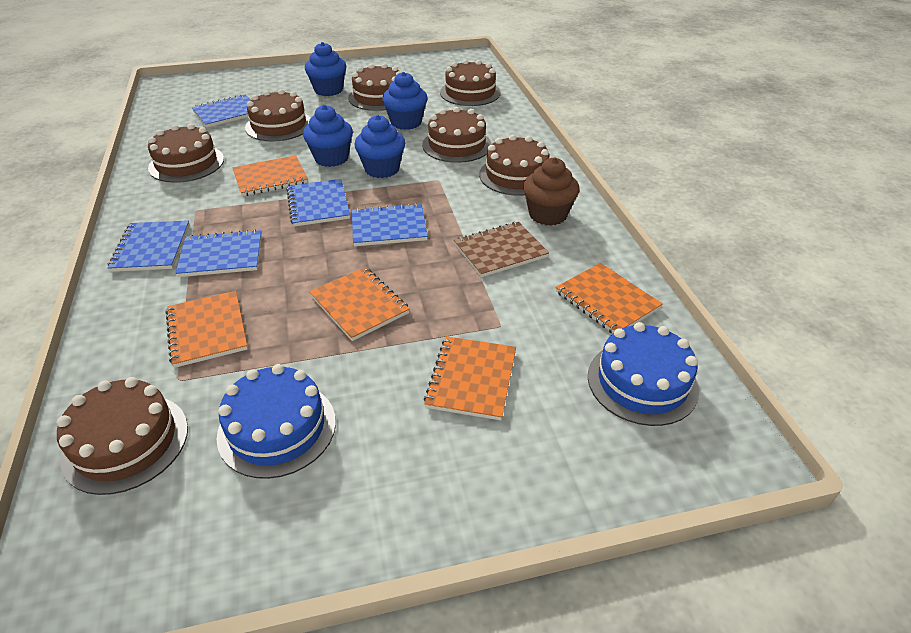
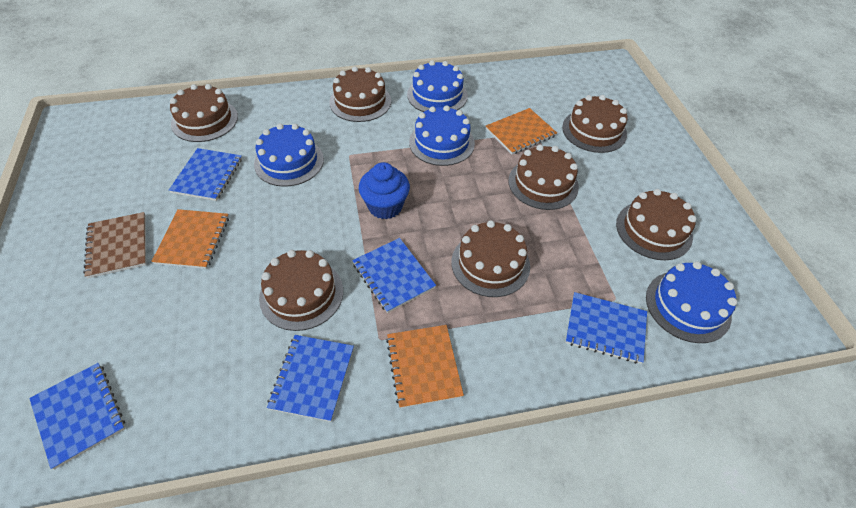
blue cake: [216,364,336,479] [588,322,699,426] = 2 -> [254,124,324,187] [407,60,468,112] [409,105,475,166] [646,261,737,343] = 4
blue cupcake: [303,105,353,167] [305,42,346,96] [354,115,405,178] [382,72,428,130] = 4 -> [359,162,410,219] = 1
brown cupcake: [523,157,579,226] = 1 -> none = 0
orange notebook: [166,291,248,368] [233,155,308,196] [309,267,410,341] [424,336,516,420] [556,263,663,333] = 5 -> [151,209,229,269] [386,325,464,409] [486,108,557,155] = 3

